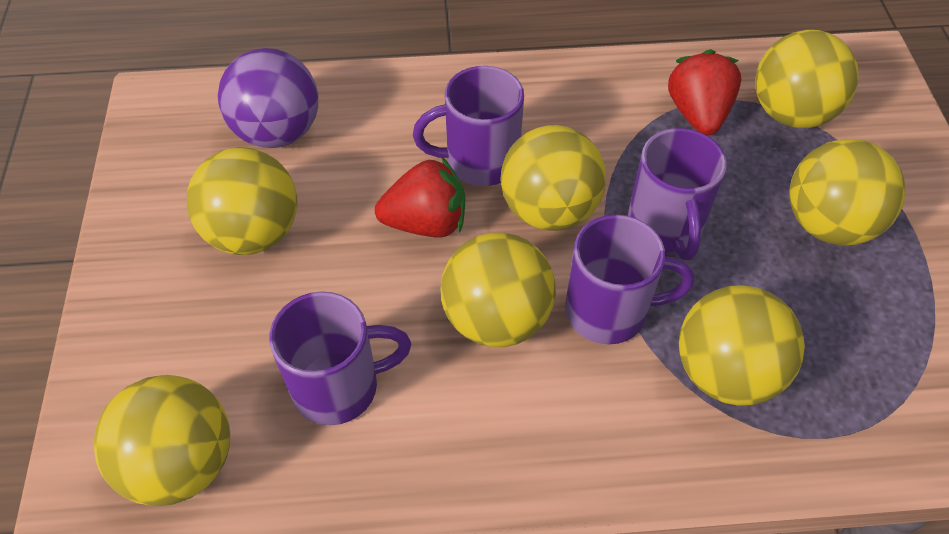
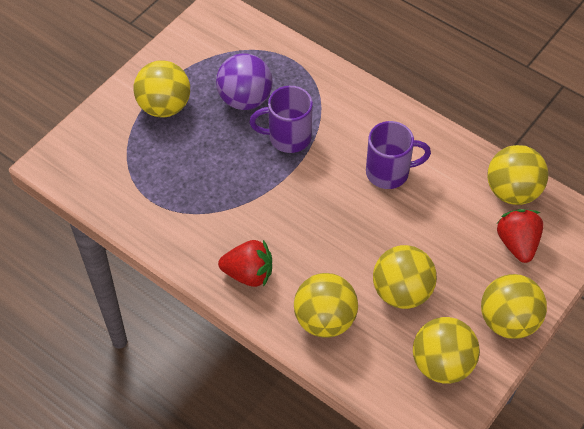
purple mug: [269,291,411,425] [413,66,524,186] [565,215,694,344] [628,128,727,260] = 4 -> [249,86,313,153] [366,121,431,189] = 2
yellow ball: [94,375,230,506] [187,147,297,255] [440,232,556,347] [500,125,606,231] [679,285,805,406] [755,30,859,128] [789,139,905,245] = 7 -> [134,60,190,117] [294,273,358,338] [373,245,437,309] [413,317,480,384] [481,274,547,339] [487,145,548,205] = 6

